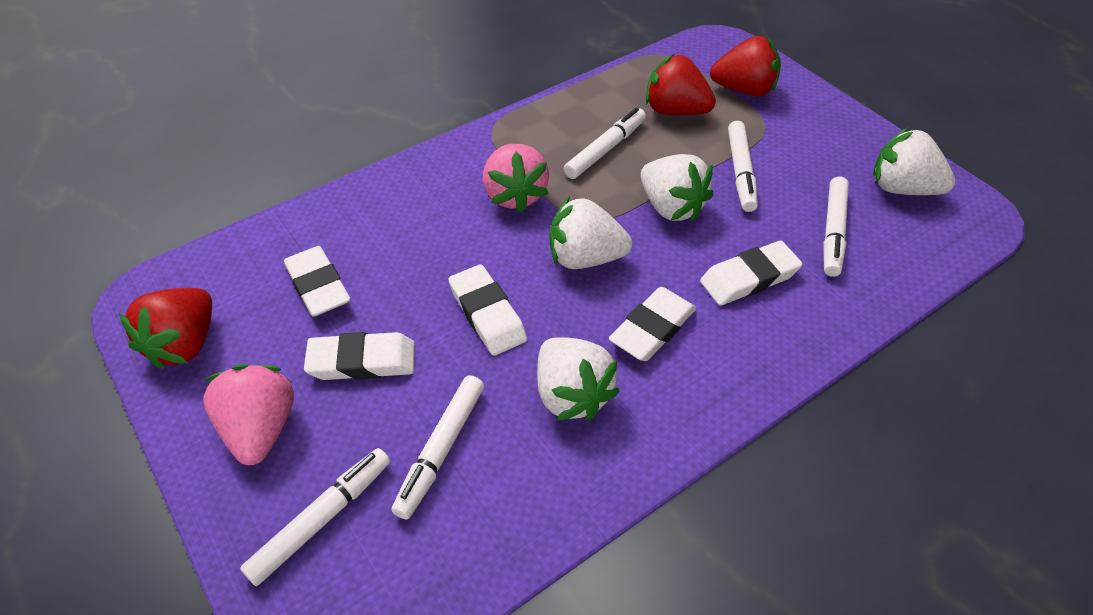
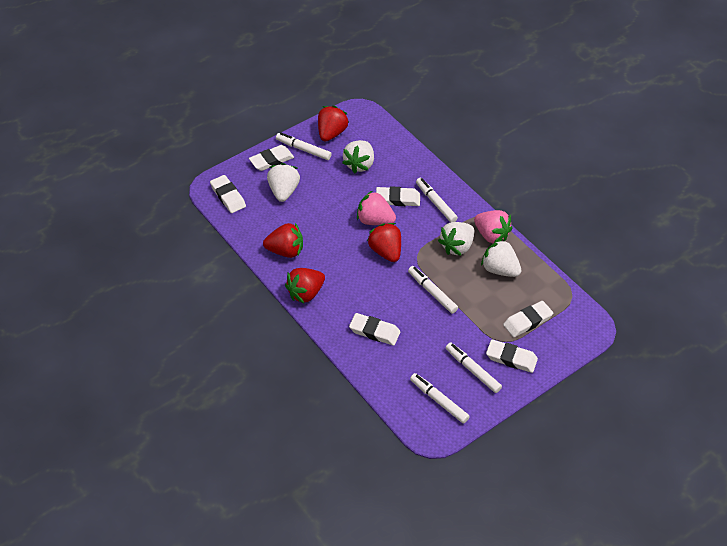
red strawberry: [119,288,212,369] [646,54,716,115] [710,36,781,96] = 3 -> [263,223,303,258] [285,268,325,303] [318,106,349,141] [367,223,401,262] = 4
white eraser: [284,246,351,317] [304,332,415,380] [448,264,527,356] [609,287,696,361] [700,241,803,305] = 5 -> [210,175,246,213] [249,145,294,171] [349,313,400,345] [376,186,420,206] [486,339,538,373] [503,301,553,337] = 6

